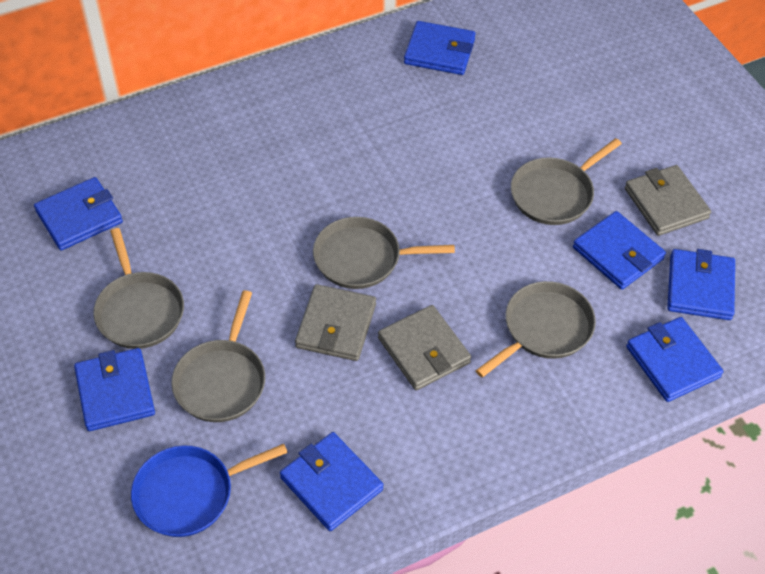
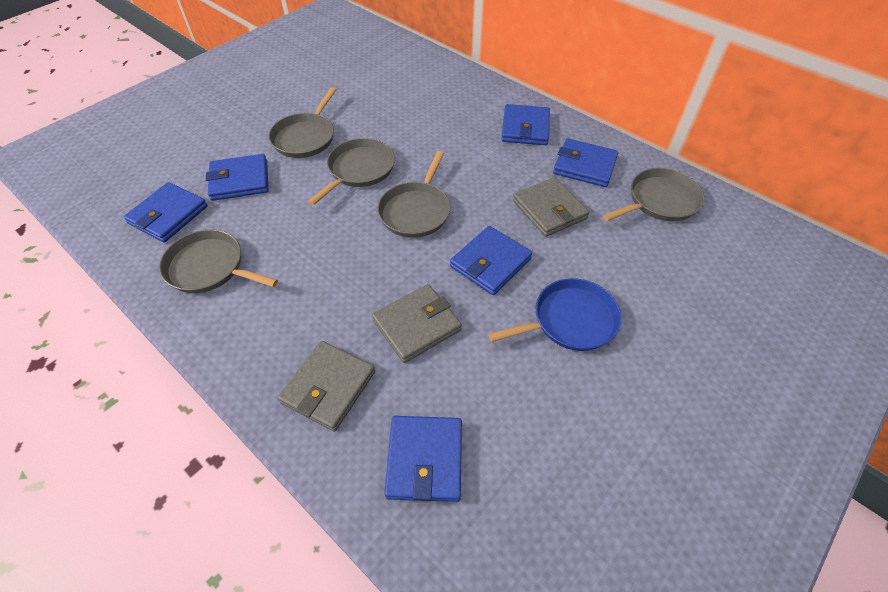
blue wallet: [34,177,123,251] [74,348,155,431] [280,432,383,531] [404,21,476,75] [573,211,666,290] [626,317,723,402] [667,249,735,320] = 7 -> [124,182,207,242] [206,154,268,201] [384,416,462,502] [450,226,532,295] [501,104,550,145] [553,138,618,187] = 6

